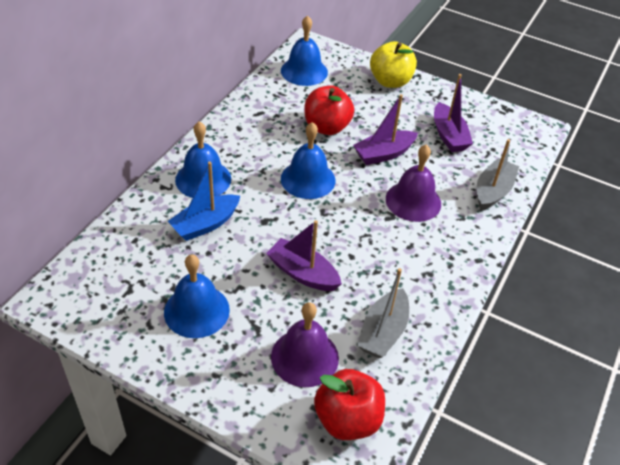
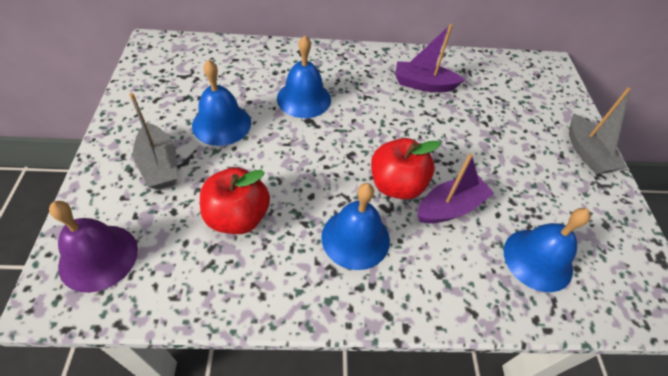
blue boat: [168,162,240,241] = 1 -> none = 0
purple bell: [271,302,339,387] [386,145,441,222] = 2 -> [49,201,138,293] = 1
purple boat: [266,220,342,291] [353,94,418,165] [434,74,473,152] = 3 -> [395,24,464,92] [417,153,494,223] = 2
yellow apple: [370,41,417,88] = 1 -> none = 0

